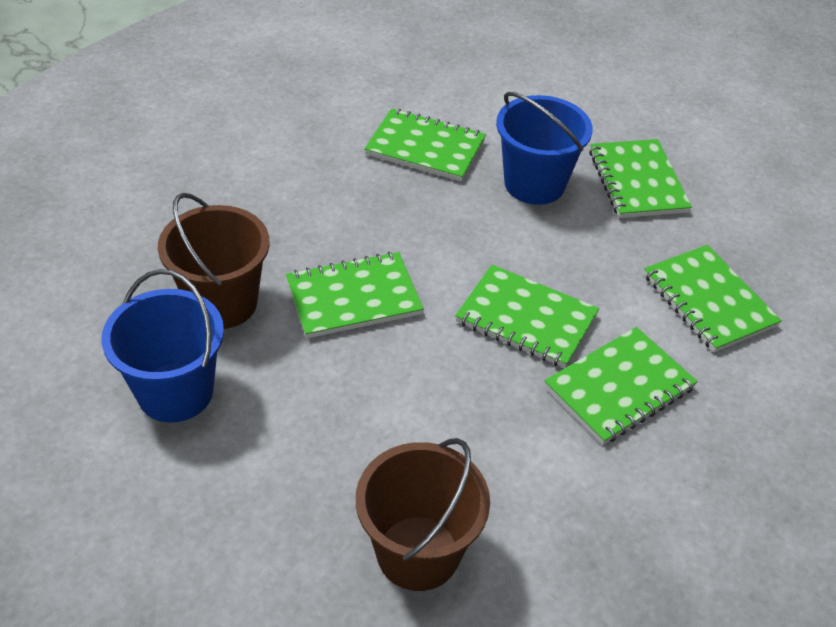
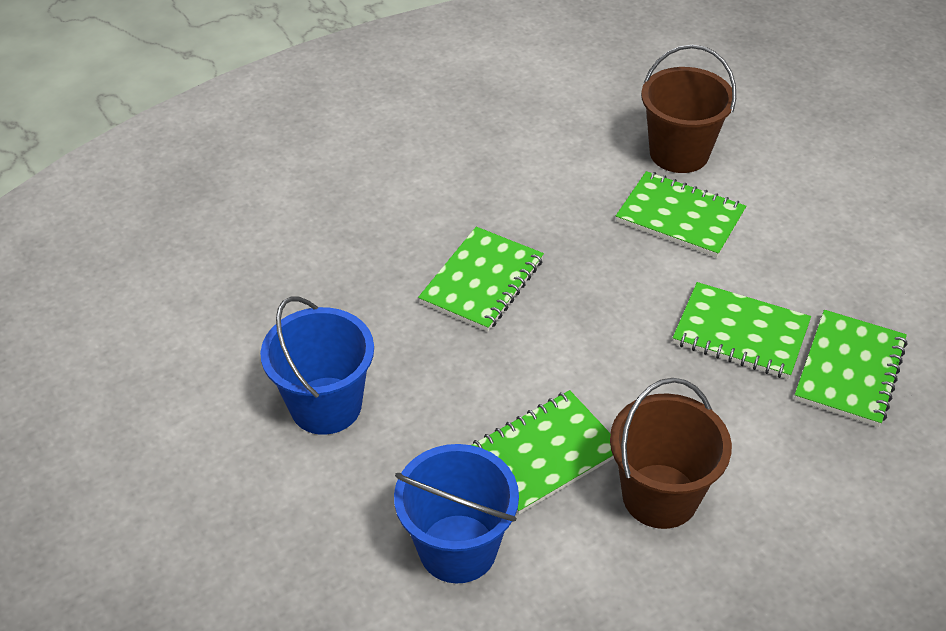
green notebook: [286,252,424,338] [364,108,486,181] [455,265,599,368] [544,327,698,445] [589,139,692,218] [644,245,782,352] = 6 -> [418,227,544,332] [472,390,614,514] [616,171,746,258] [673,282,811,379] [794,310,908,427] = 5

